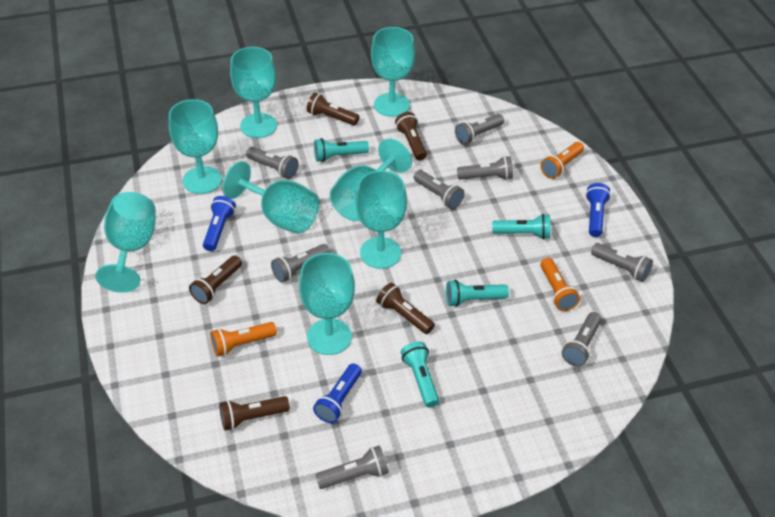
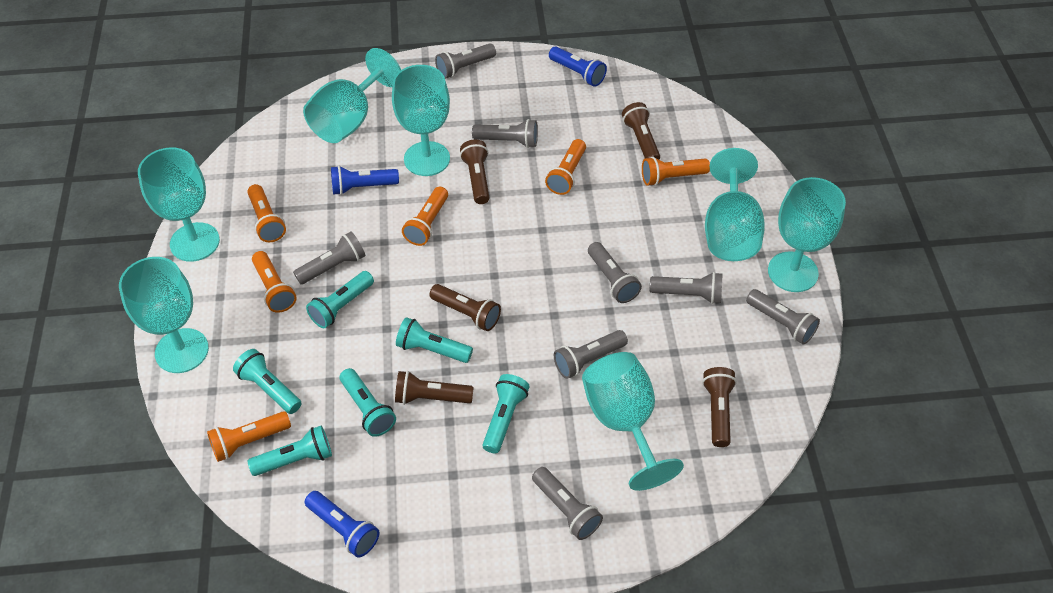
orange flashlight: [210,322,277,357] [540,142,584,179] [540,258,580,311] = 3 -> [207,411,291,462] [247,184,286,242] [252,251,297,313] [402,187,448,246] [545,139,586,195] [642,157,710,186] = 6
turquoise flashlight: [314,138,369,162] [401,342,439,408] [446,280,509,307] [492,214,550,239] = 4 -> [233,349,302,414] [248,426,332,476] [306,271,374,328] [340,368,396,437] [396,317,473,363] [482,374,530,454] = 6
turquoise goblet: [95,192,156,293] [169,99,222,194] [223,161,319,234] [230,47,277,138] [299,253,355,355] [330,139,412,221] [355,170,407,269] [371,27,415,117] = 8 -> [119,257,209,373] [138,147,220,262] [303,48,401,143] [392,65,450,176] [582,352,684,491] [705,148,765,261] [768,177,846,292] = 7

